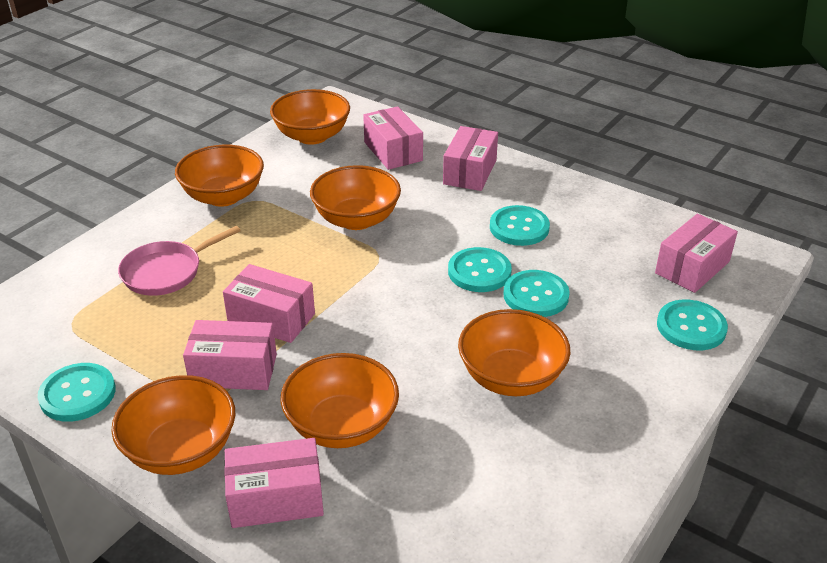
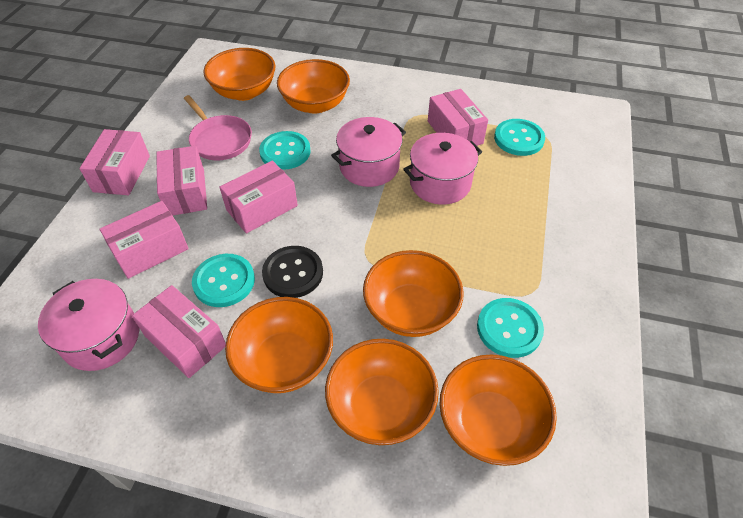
black button: none = 0 -> [262,246,323,298] = 1
pink pot: none = 0 -> [38,279,139,371] [331,117,406,187] [403,133,482,205] = 3
turquoise button: [38,363,115,422] [448,247,512,292] [490,205,550,246] [503,270,570,317] [657,299,728,350] = 5 -> [192,254,255,307] [259,131,311,170] [477,298,544,358] [494,119,545,156] = 4

